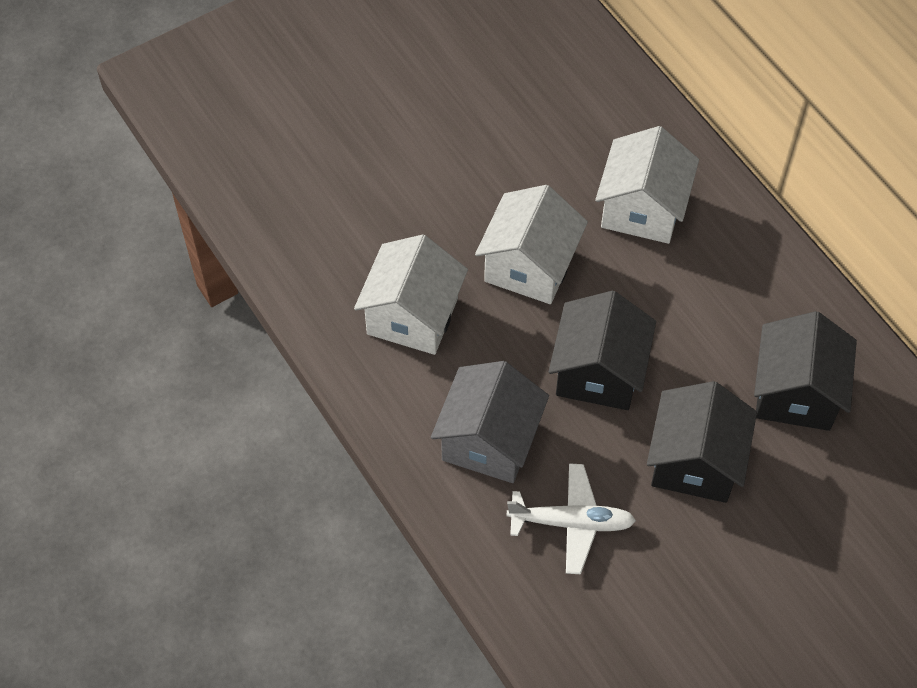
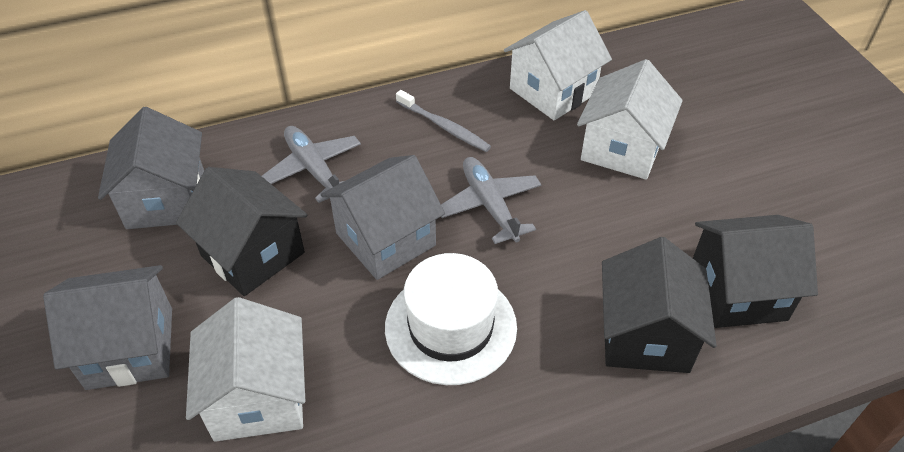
grey house: [431,361,549,483] = 1 -> [43,265,172,390] [98,107,204,229] [321,155,445,280] = 3
grey plane: none = 0 -> [262,126,361,203] [441,157,542,244] = 2
grey toothbrush: none = 0 -> [396,90,491,152] = 1
white hat: none = 0 -> [385,253,517,385] = 1
white plane: [507,463,636,574] = 1 -> none = 0

